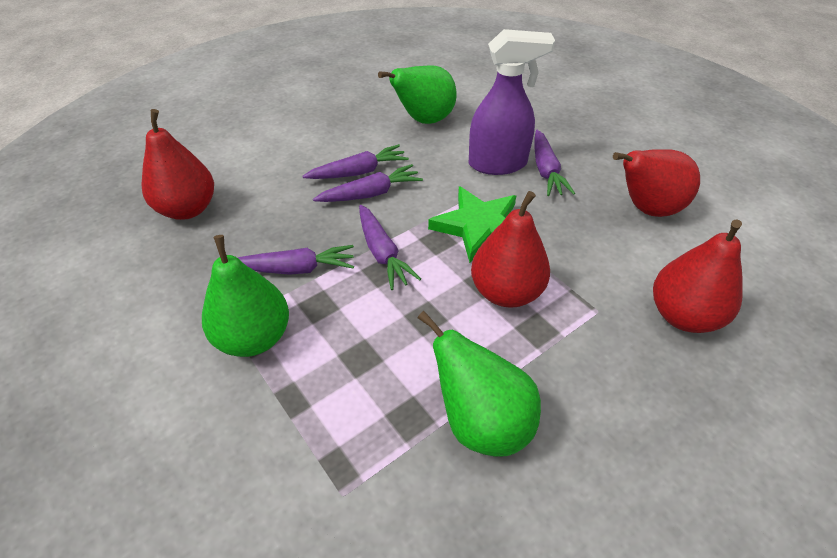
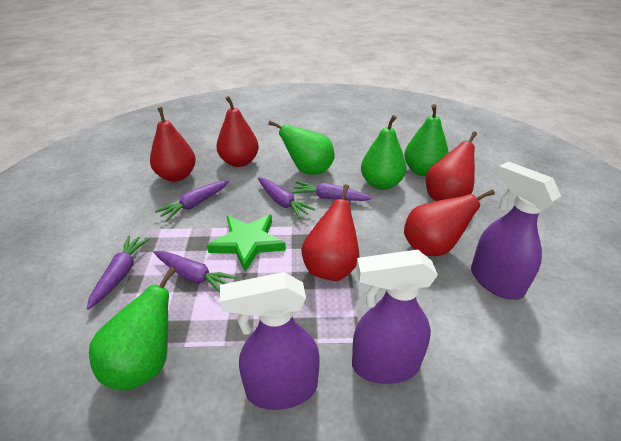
green pear: [202,235,289,357] [378,65,457,124] [418,311,541,457] = 3 -> [89,267,177,390] [268,120,334,175] [361,115,406,190] [404,104,449,176] = 4
purple spray bottle: [469,29,555,175] = 1 -> [220,272,320,410] [352,250,438,384] [471,161,561,300] = 3
red pear: [142,109,214,220] [471,191,550,308] [613,149,700,217] [653,219,743,333] = 4 -> [150,107,196,182] [216,96,259,167] [301,185,359,281] [404,189,495,256] [426,132,477,201] = 5

